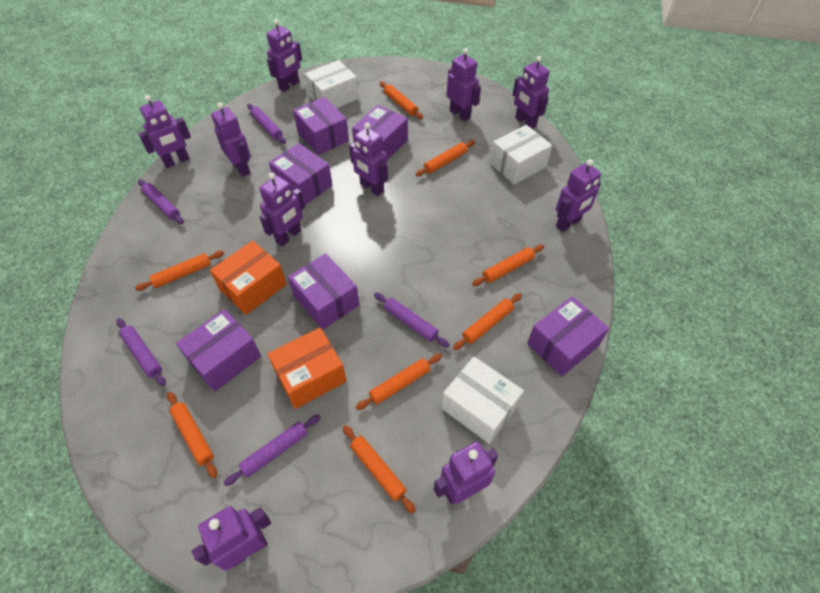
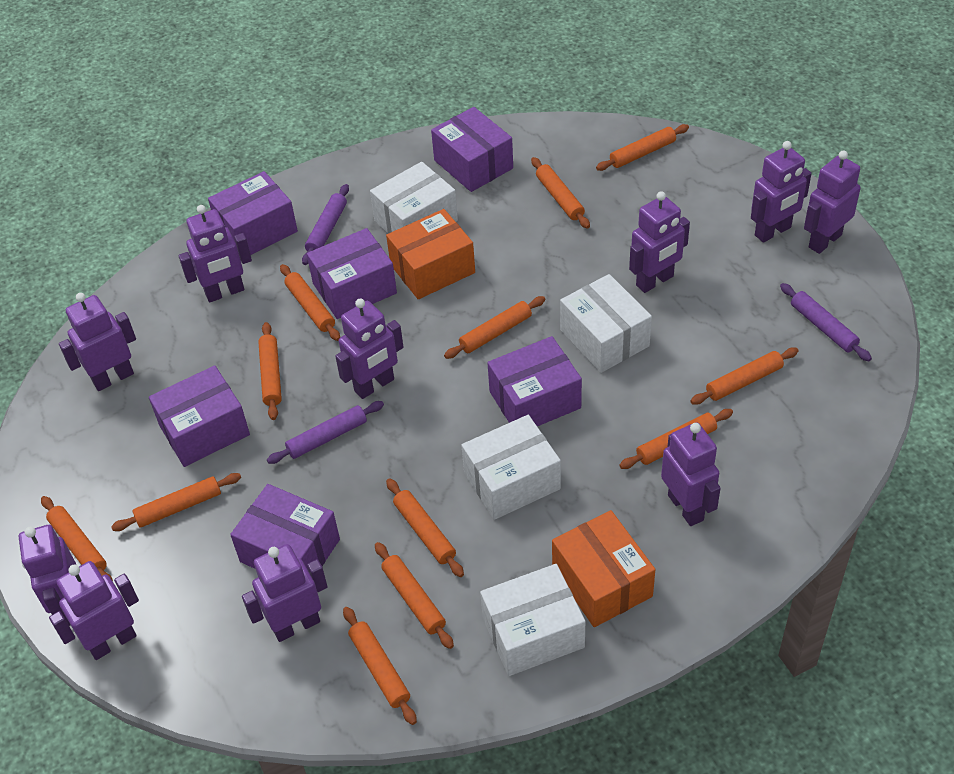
orange rolling pin: [135,251,224,291] [167,392,217,478] [342,425,416,514] [356,353,442,410] [380,82,423,119] [415,140,475,176] [453,293,522,350] [472,245,544,286] = 8 -> [41,496,113,581] [111,473,241,531] [258,322,282,420] [280,264,340,341] [343,607,417,725] [375,542,454,649] [386,478,464,577] [444,296,545,359] [531,157,590,229] [596,124,689,171] [619,409,733,469] [690,347,799,405] = 12
purple rolling pin: [116,318,166,386] [138,179,184,224] [223,414,321,486] [247,104,286,144] [374,293,450,348] = 5 -> [267,401,384,464] [302,184,349,265] [780,283,872,361] = 3
white box: [305,60,359,108] [442,356,524,444] [490,125,552,185] = 3 -> [370,162,458,234] [461,415,561,520] [480,564,585,676] [560,274,652,373] = 4

